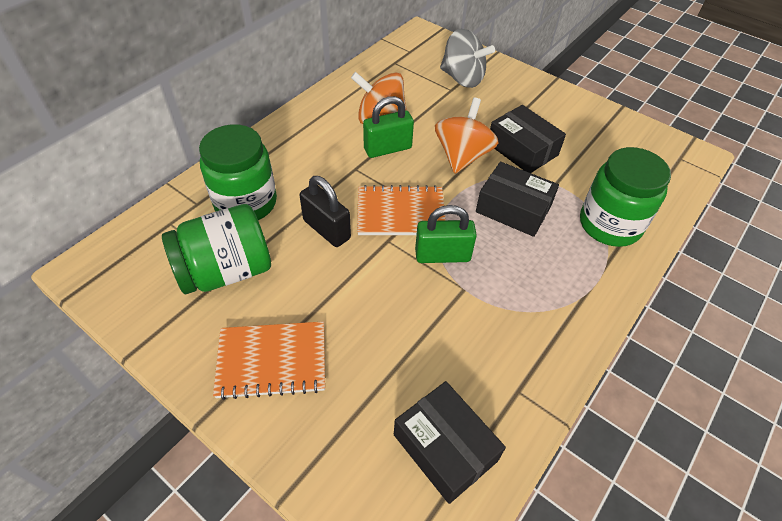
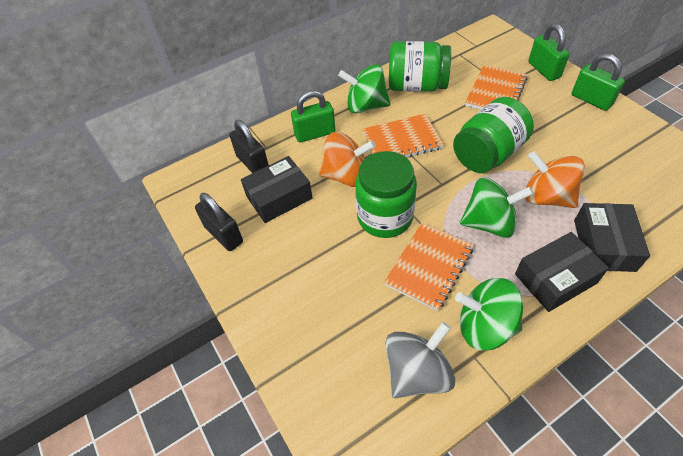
black padlock: [299,176,351,247] = 1 -> [195,193,243,251] [229,120,269,173] = 2
green padlock: [363,96,414,158] [415,205,477,263] = 2 -> [291,91,335,143] [528,24,570,81] [572,53,625,111] = 3
green spinning top: none = 0 -> [338,64,391,113] [455,278,523,351] [460,177,533,238] = 3
orange notebook: [213,322,325,400] [357,185,446,235] = 2 -> [362,114,444,157] [384,223,474,311] [465,65,527,110] = 3

